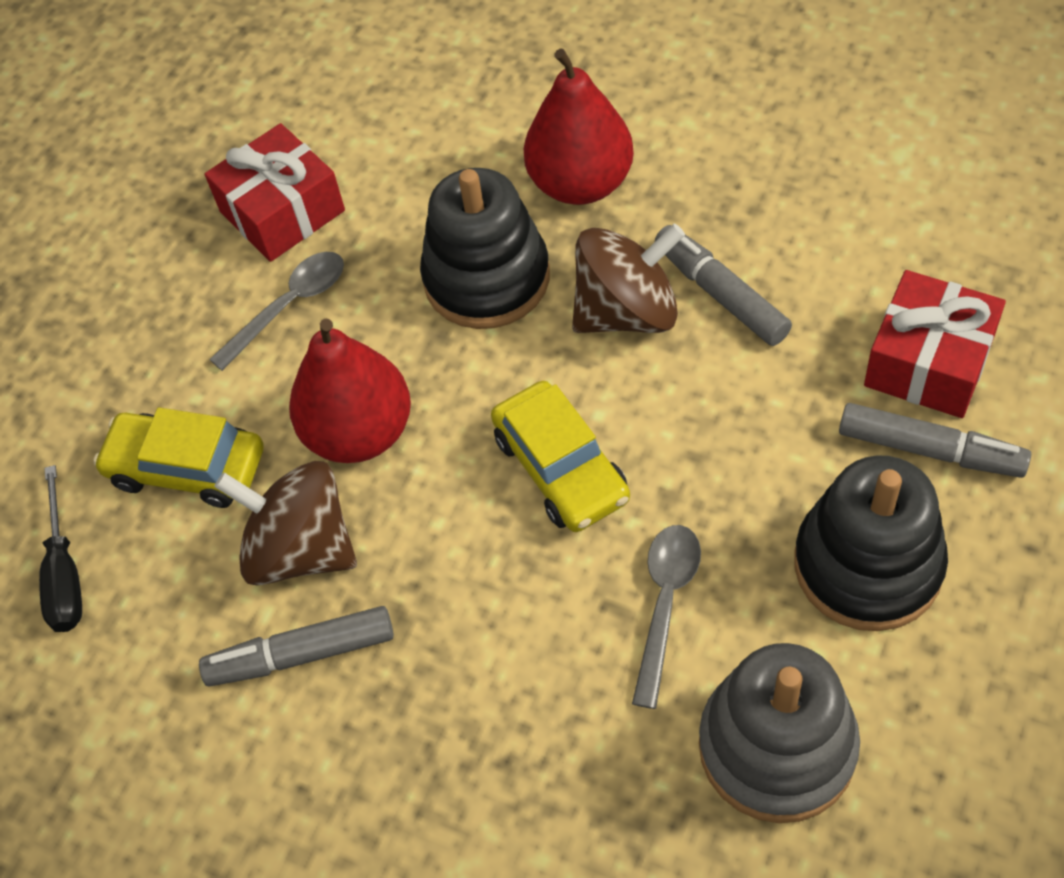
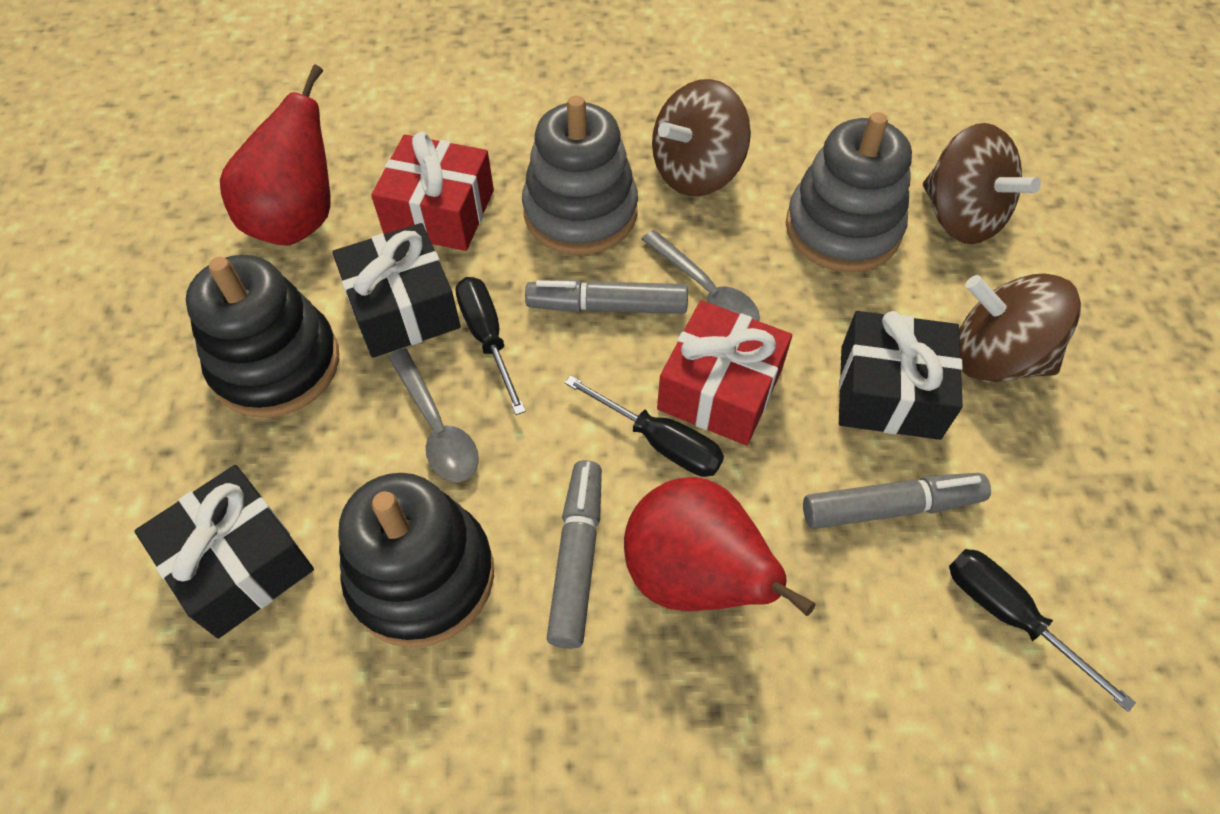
black gift: none = 0 -> [135,465,314,639] [332,223,461,358] [839,311,963,440] = 3
black screwdriver: [39,465,82,632] = 1 -> [456,277,526,415] [565,375,724,477] [949,549,1136,712] = 3
brown spinning top: [214,461,357,586] [572,224,685,333] = 2 -> [652,79,751,196] [923,123,1041,244] [959,273,1081,382] = 3
grey stacking toy: [699,643,860,823] = 1 -> [522,95,638,255] [786,112,912,272] = 2
yellow car: [93,407,264,508] [491,381,630,532] = 2 -> none = 0

